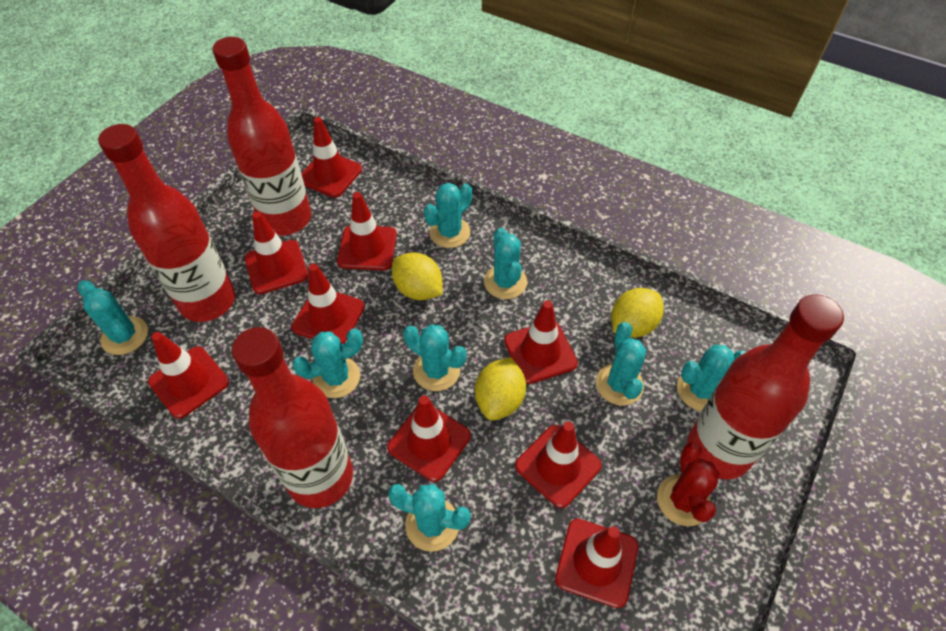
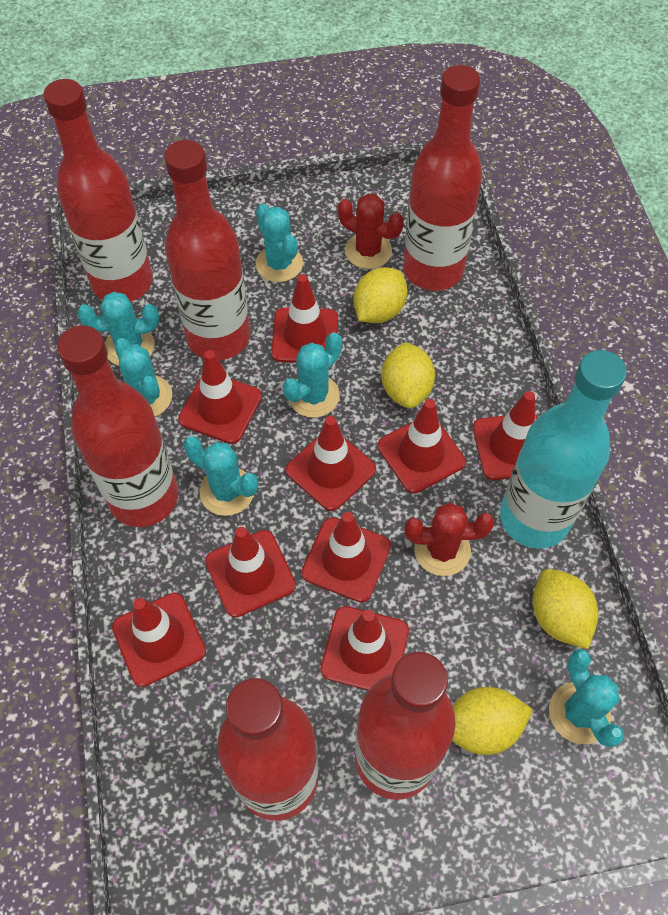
red bottle: [98,124,235,322] [212,37,311,236] [232,327,353,508] [687,294,844,480] = 4 -> [44,79,153,302] [57,325,178,527] [164,140,250,360] [217,678,318,821] [355,652,456,800] [403,65,482,291] = 6
red cactus: [657,442,720,526] = 1 -> [338,194,404,269] [405,503,494,576] = 2
turquoise bottle: none = 0 -> [500,350,627,549] = 1
turquoise cactus: [77,280,148,355] [292,329,363,398] [388,484,471,552] [403,324,466,391] [424,183,472,248] [484,228,527,299] [596,322,646,405] [677,345,746,411] = 8 -> [78,292,159,366] [114,338,172,417] [183,436,258,516] [255,204,303,282] [283,332,342,418] [549,649,624,747] = 6
yellow lemon: [392,252,442,300] [475,357,526,421] [611,288,664,338] = 3 -> [353,267,407,323] [381,342,435,409] [452,687,533,755] [533,569,598,649] = 4

